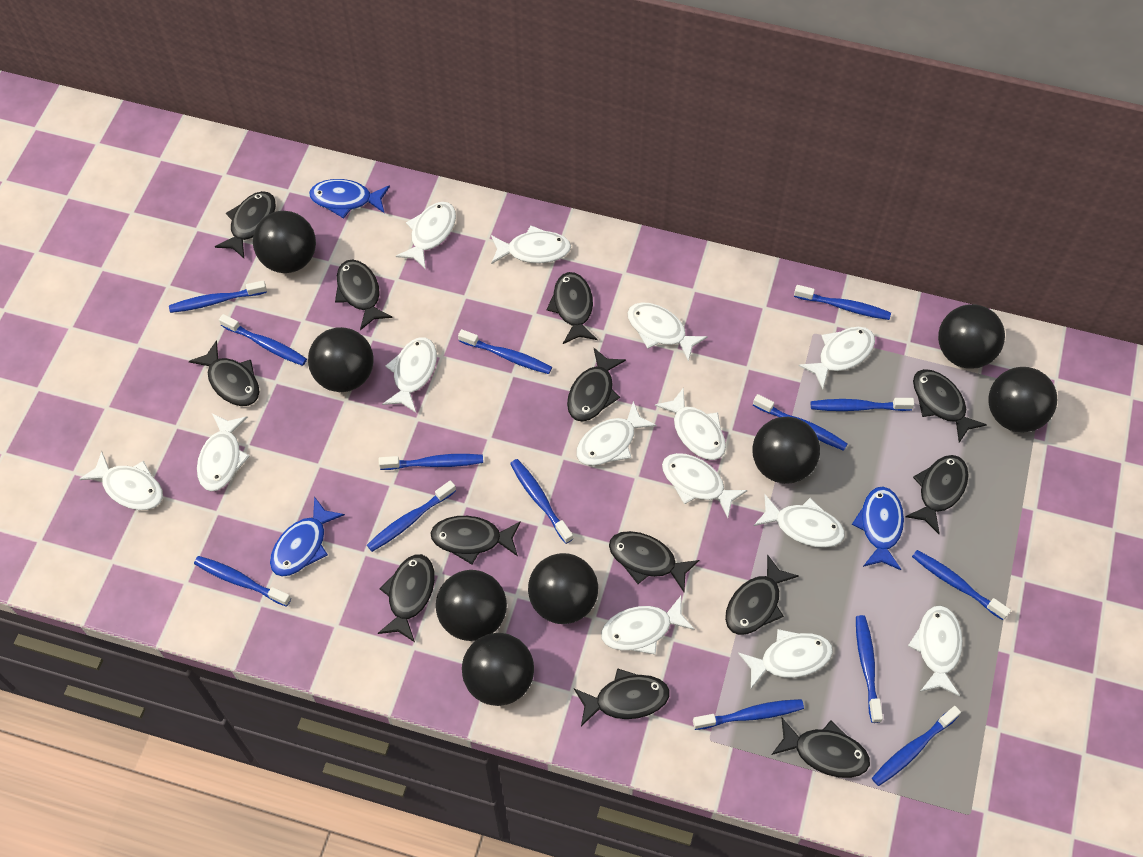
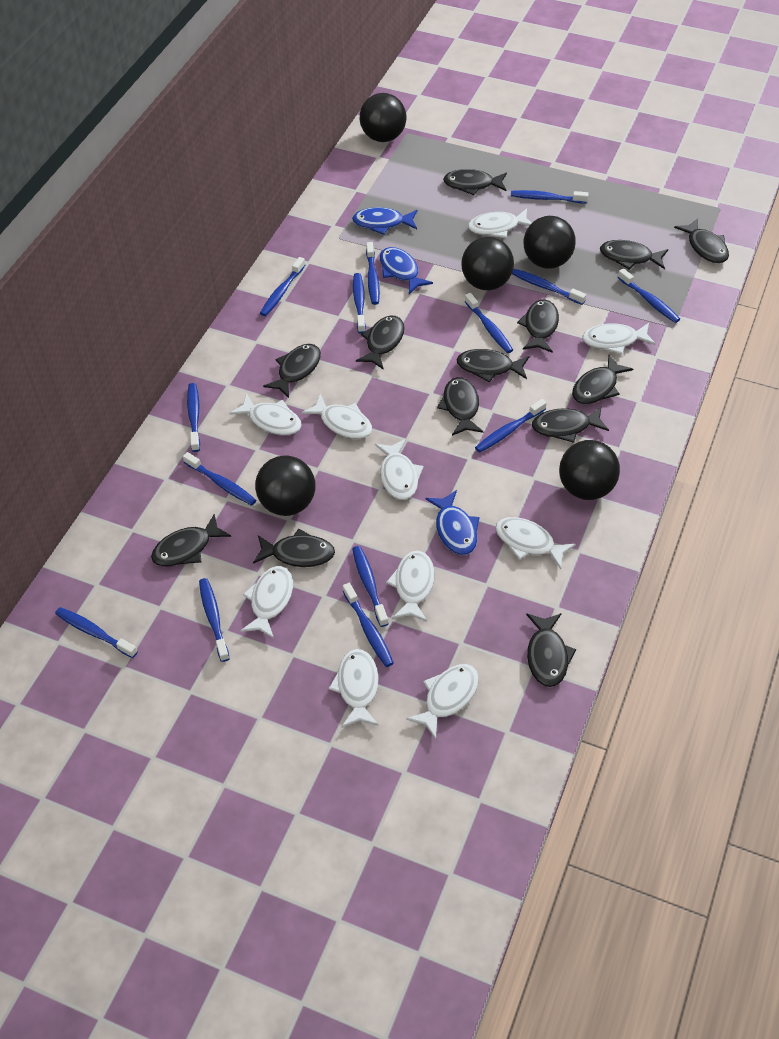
black ball: [253,211,316,273] [308,327,374,392] [436,570,507,641] [462,633,534,706] [528,553,598,624] [752,417,820,484] [938,304,1005,369] [988,367,1057,433] = 8 -> [255,456,316,516] [360,93,407,142] [461,237,514,290] [524,216,576,269] [559,440,620,500] = 5
white fish: [79,451,163,510] [197,414,250,491] [382,337,437,413] [396,202,456,269] [491,225,571,264] [576,401,657,466] [601,596,695,655] [627,302,708,362] [655,387,726,460] [662,453,748,518] [738,629,833,689] [754,494,845,548] [799,327,875,389] [908,605,963,696] = 14 -> [229,393,302,435] [240,566,293,639] [301,394,372,439] [329,649,379,728] [375,439,423,500] [386,551,434,622] [406,664,479,739] [468,209,532,238] [495,517,576,569] [582,323,656,355] = 10

